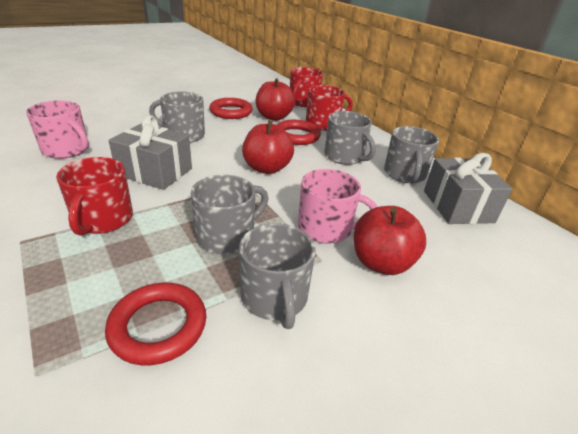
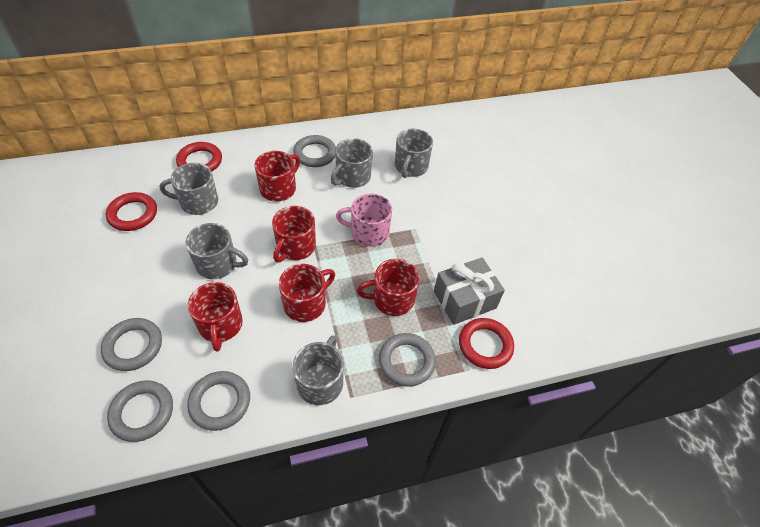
grey gift: [108,115,192,190] [424,153,512,224] = 2 -> [434,257,505,325] = 1
grey ring: none = 0 -> [101,318,162,371] [107,381,173,442] [187,371,250,431] [293,135,336,167] [379,333,436,387] = 5
pink mug: [26,101,89,159] [298,169,377,244] = 2 -> [336,194,392,247] = 1
red apple: [242,120,294,174] [256,78,295,121] [354,206,426,275] = 3 -> none = 0
red mug: [56,157,133,236] [290,67,323,107] [306,85,353,131] = 3 -> [188,282,243,352] [255,151,300,202] [272,206,316,262] [279,264,335,322] [357,259,420,316] = 5

